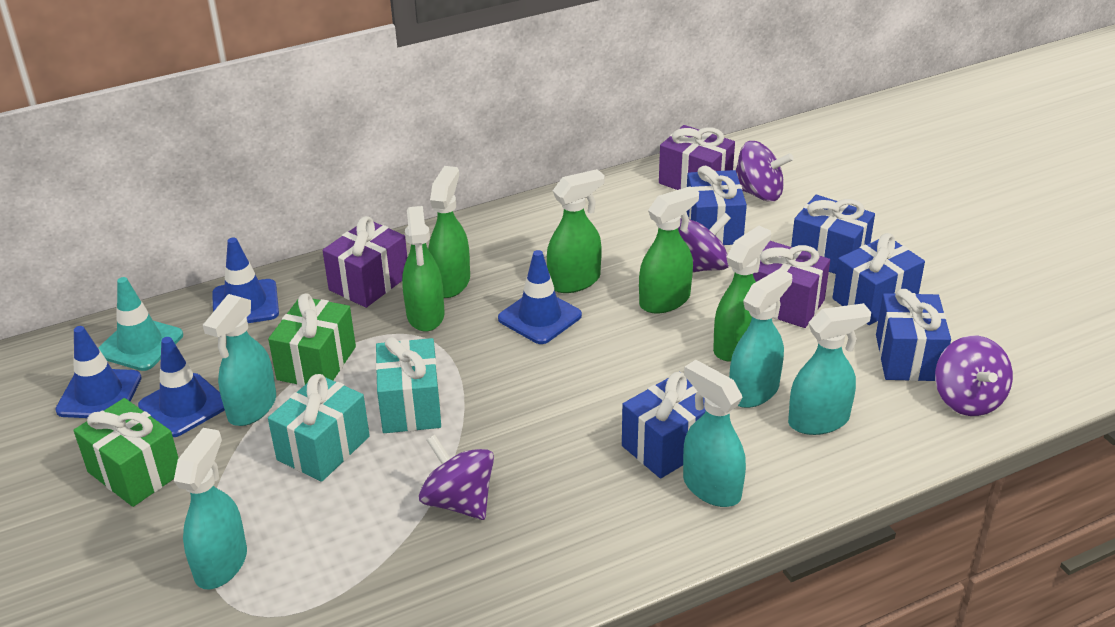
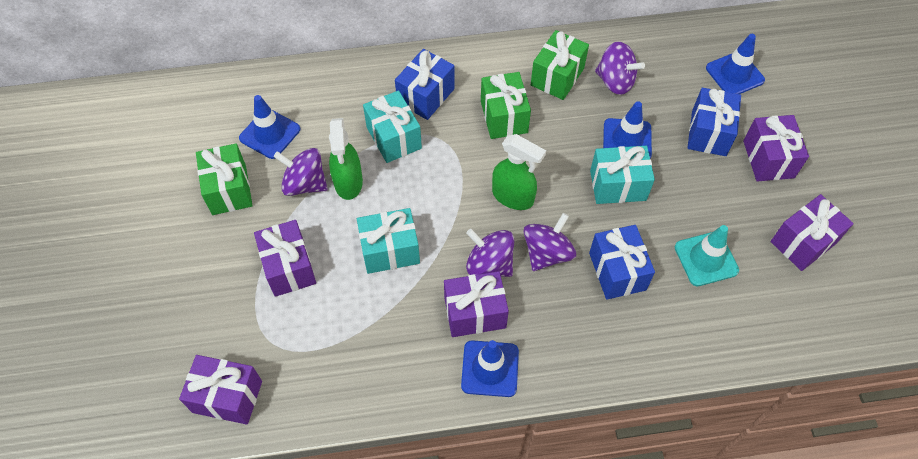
blue gift: [622,372,706,479] [687,166,747,245] [791,195,875,274] [832,233,925,325] [876,289,951,381] = 5 -> [395,49,455,120] [589,225,655,300] [687,88,741,156] = 3
green gift: [74,398,178,507] [268,294,356,386] = 2 -> [196,144,253,215] [481,72,531,139] [531,30,589,100] = 3
green spray bottle: [402,206,444,332] [428,166,470,298] [547,169,605,293] [639,186,699,314] [713,226,771,362] = 5 -> [329,118,363,200] [492,134,546,210] = 2
purple gift: [322,216,407,308] [659,125,735,190] [753,241,830,328] = 3 -> [179,355,262,425] [254,220,316,297] [444,271,509,337] [743,115,809,182] [771,194,854,271] = 5
turquoise gift: [268,374,370,482] [376,337,441,433] = 2 -> [357,208,420,274] [363,90,422,163] [590,146,655,204] = 3
turquoise spray bottle: [174,428,247,589] [203,294,276,426] [683,360,746,507] [729,268,792,408] [788,303,871,435] = 5 -> none = 0

